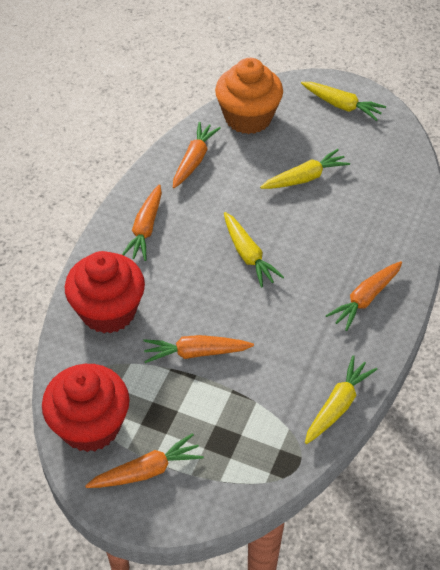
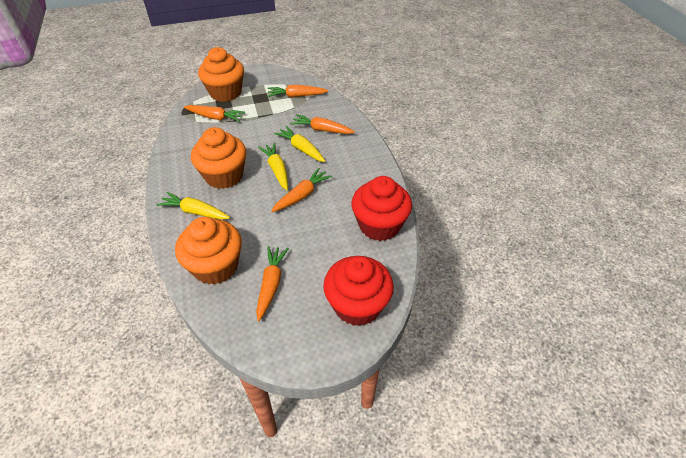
orange cupcake: [215,58,283,134] = 1 -> [175,217,242,285] [191,127,246,189] [198,47,244,102] = 3
yellow carrot: [224,212,284,288] [260,149,350,189] [301,82,386,121] [305,355,377,444] = 4 -> [157,192,230,220] [258,143,288,190] [274,126,325,162] = 3

